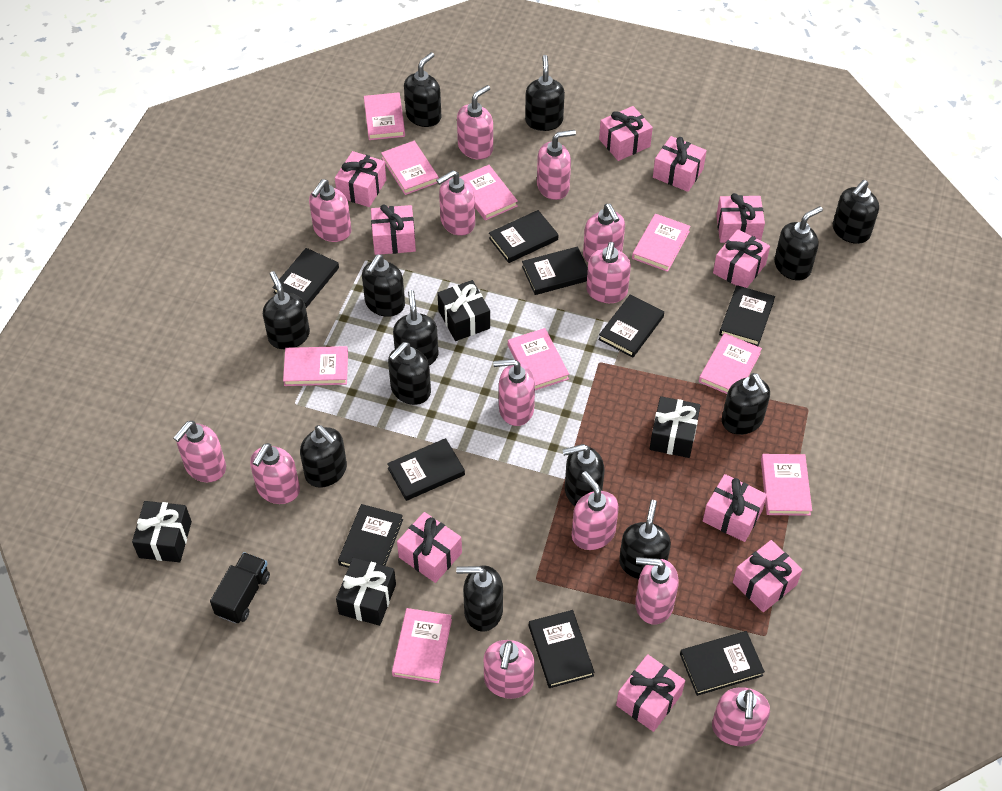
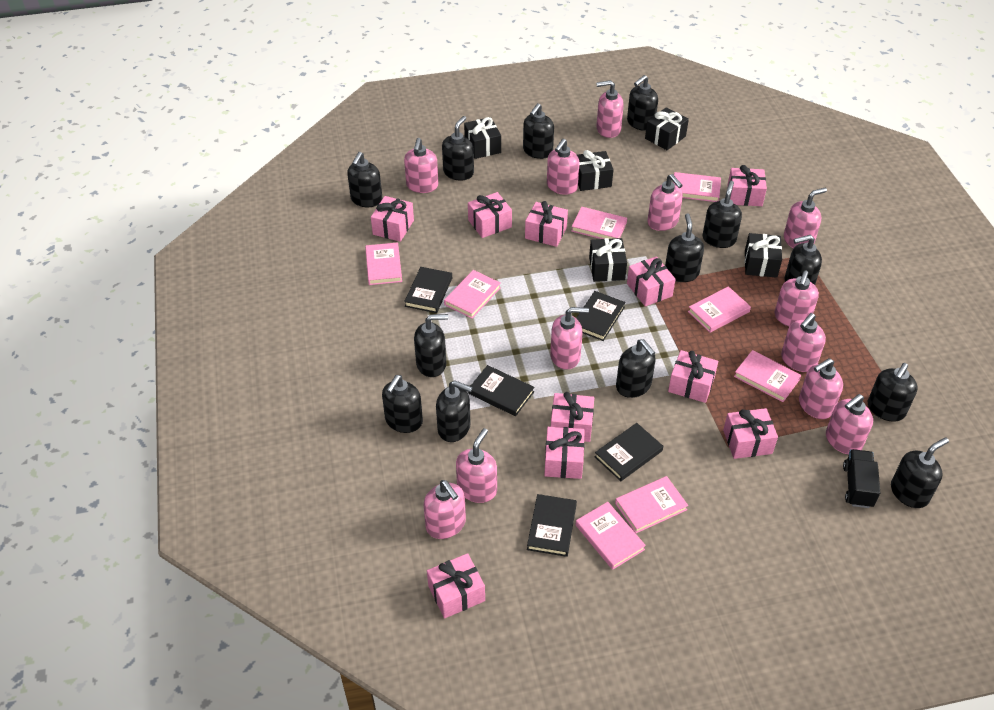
black book: [272,248,339,308] [338,504,403,568] [387,438,465,501] [489,210,559,263] [522,247,588,295] [529,610,594,688] [598,295,664,357] [680,631,765,696] [719,285,775,346] = 9 -> [404,267,452,313] [468,365,534,416] [527,494,577,557] [576,291,626,341] [595,423,663,481] = 5
black gift: [132,501,192,562] [336,557,396,626] [437,280,490,341] [650,396,701,458] = 4 -> [464,117,501,159] [577,150,614,191] [589,238,627,282] [645,107,689,150] [745,233,782,278] = 5
pink book: [283,346,348,386] [364,92,405,140] [381,141,439,195] [392,608,452,683] [459,165,518,221] [508,328,569,390] [632,214,691,272] [699,333,762,394] [761,454,812,516] = 9 -> [365,242,402,285] [444,270,501,319] [571,207,627,239] [575,502,646,570] [615,476,688,533] [673,172,721,202] [688,286,751,333] [734,350,801,402] = 8
pink soap dispenser: [173,421,226,482] [250,443,300,504] [309,179,352,242] [436,170,475,236] [457,85,493,160] [484,640,534,699] [493,359,535,426] [537,130,576,200] [572,471,619,550] [583,204,625,262] [586,242,631,303] [635,557,679,625] [712,687,770,746] = 13 -> [404,138,438,193] [424,480,466,539] [456,428,497,503] [547,139,580,195] [550,307,589,370] [596,80,624,138] [647,174,683,231] [775,271,819,327] [781,313,826,372] [784,188,827,248] [799,358,843,419] [826,394,873,454] = 12

